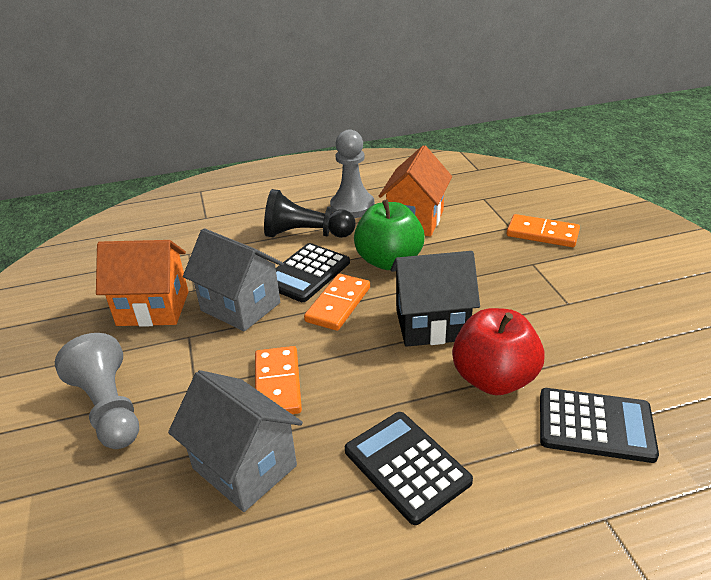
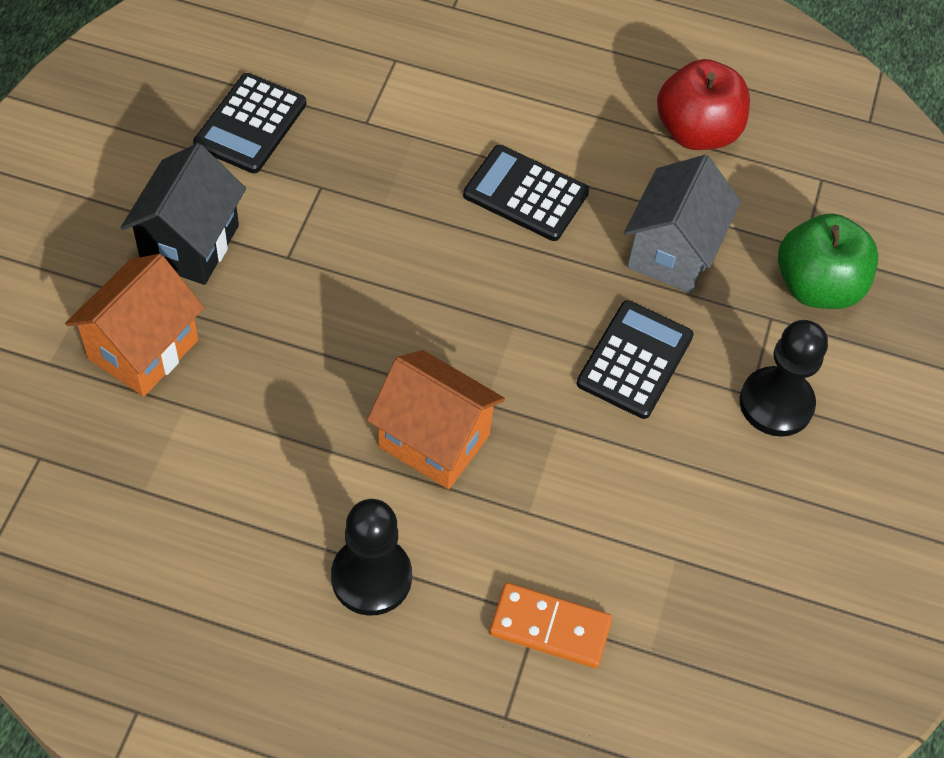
black pawn: [264,189,356,238] = 1 -> [331,499,412,616] [740,320,828,437] = 2
grey house: [168,370,303,512] [183,228,284,331] = 2 -> [624,155,741,293] = 1
grey pawn: [55,333,139,449] [330,129,375,218] = 2 -> none = 0
orange domino: [255,346,302,414] [304,273,370,331] [506,214,580,247] = 3 -> [489,583,612,668] = 1

